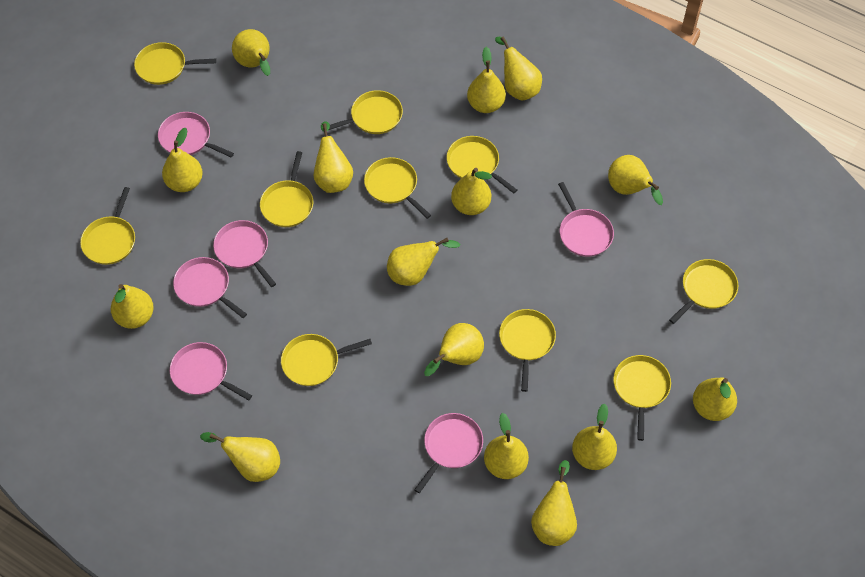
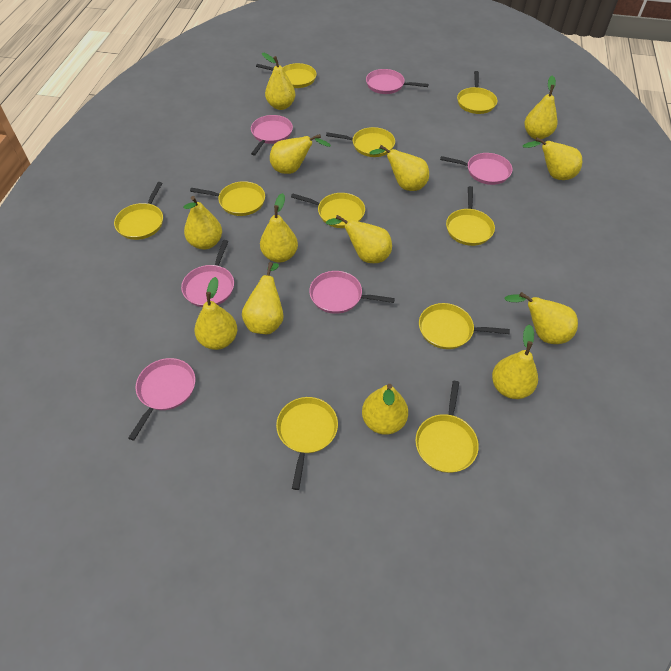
yellow pear: [111,284,154,329] [162,128,203,192] [200,432,280,482] [232,29,270,76] [313,121,353,193] [387,238,461,286] [424,323,484,376] [451,168,492,215] [467,47,506,113] [484,413,529,479] [495,36,542,101] [531,460,577,546] [572,403,617,470] [608,155,663,205] [693,377,737,421] = 15 -> [183,196,222,250] [194,277,237,350] [242,262,284,334] [260,193,298,263] [262,53,295,110] [270,134,331,174] [326,215,392,263] [362,384,408,435] [369,145,429,191] [492,324,538,399] [504,292,578,344] [522,138,582,180] [524,75,557,139] = 13

